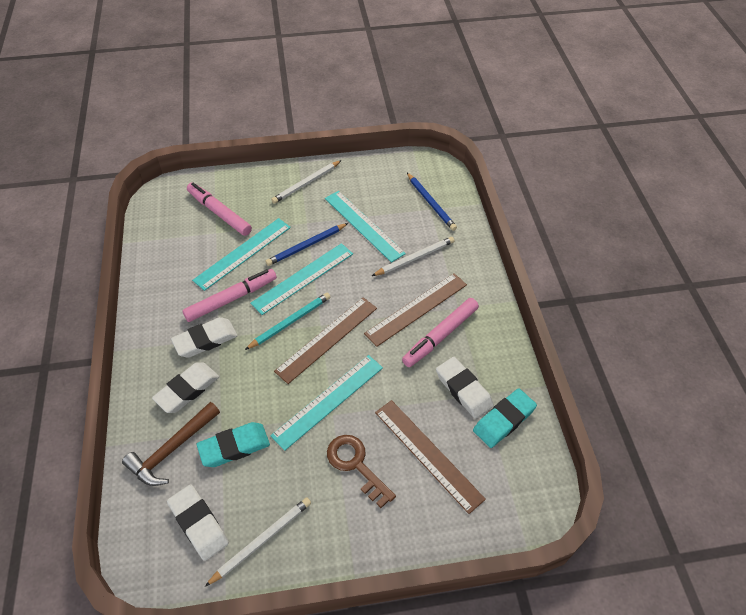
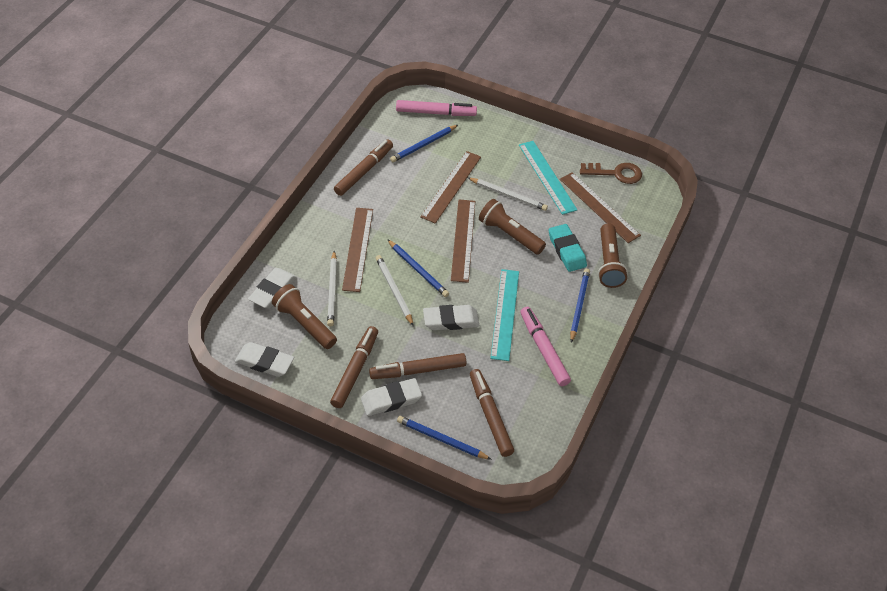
blue pencil: [266,223,348,266] [407,173,457,231] = 2 -> [387,239,449,297] [390,125,458,162] [397,416,492,460] [570,268,590,343] = 4
brown flashlight: none = 0 -> [272,284,337,349] [479,199,546,255] [598,223,628,288] = 3
brown hammer: [122,402,220,486] = 1 -> none = 0
brown marker: none = 0 -> [330,326,378,408] [334,140,393,196] [369,353,467,379] [470,369,514,457] = 4
brown ruler: [274,297,377,384] [364,273,467,347] [375,400,486,514] = 3 -> [342,208,373,292] [420,151,481,224] [451,200,475,283] [560,172,641,243] = 4
pink marker: [182,269,277,322] [187,183,252,236] [402,298,479,367] = 3 -> [396,100,477,116] [520,307,571,386] = 2
turquoise eraser: [197,422,270,467] [473,388,537,448] = 2 -> [549,224,587,272] = 1
turquoise pencil: [245,293,330,350] = 1 -> none = 0
turquoise ruler: [192,218,291,291] [250,243,353,315] [270,355,383,451] [325,191,406,263] = 4 -> [490,269,519,361] [519,141,577,215] = 2

